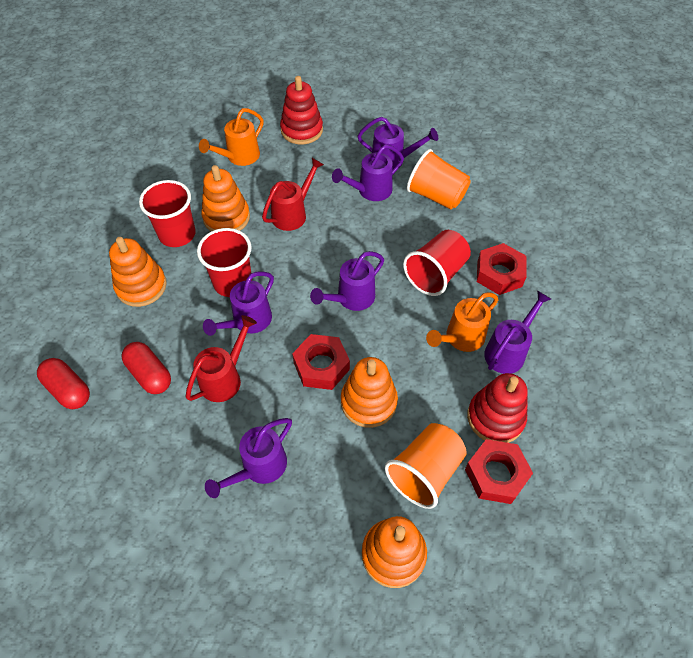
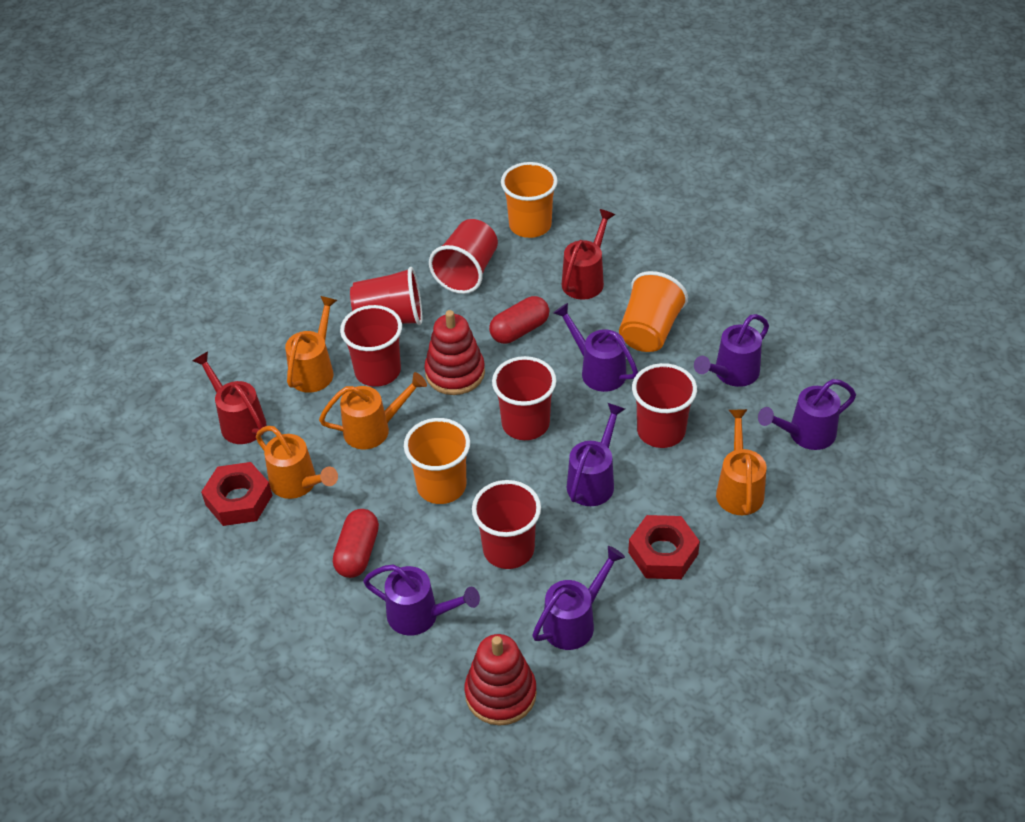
orange cup: [385,423,467,509] [407,149,471,209] = 2 -> [404,418,470,504] [501,162,558,238] [619,271,688,352] = 3
orange stacking toy: [109,237,167,307] [201,165,250,231] [341,357,398,428] [362,516,427,588] = 4 -> none = 0
orange watering can: [199,108,264,166] [426,292,498,352] = 2 -> [256,426,338,499] [285,296,337,393] [319,372,427,449] [716,409,766,515] = 4
red cup: [139,180,196,247] [197,228,252,297] [403,230,471,296] = 3 -> [340,305,402,387] [350,267,422,325] [429,219,498,294] [472,480,541,569] [492,356,556,440] [632,363,697,448] = 6
red nut: [292,334,350,390] [465,439,533,504] [477,243,527,295] = 3 -> [201,462,272,526] [628,515,700,579] = 2

